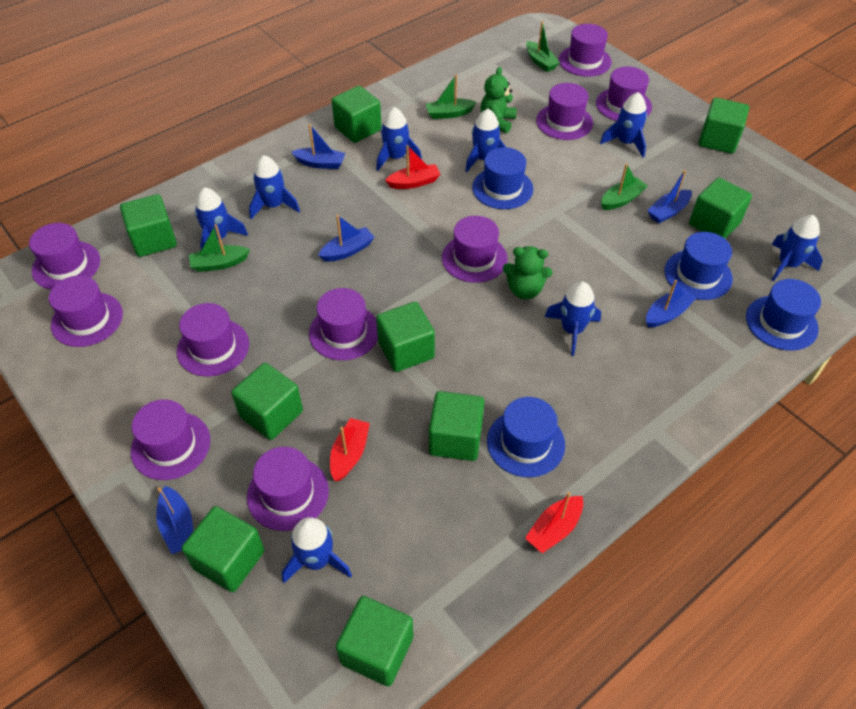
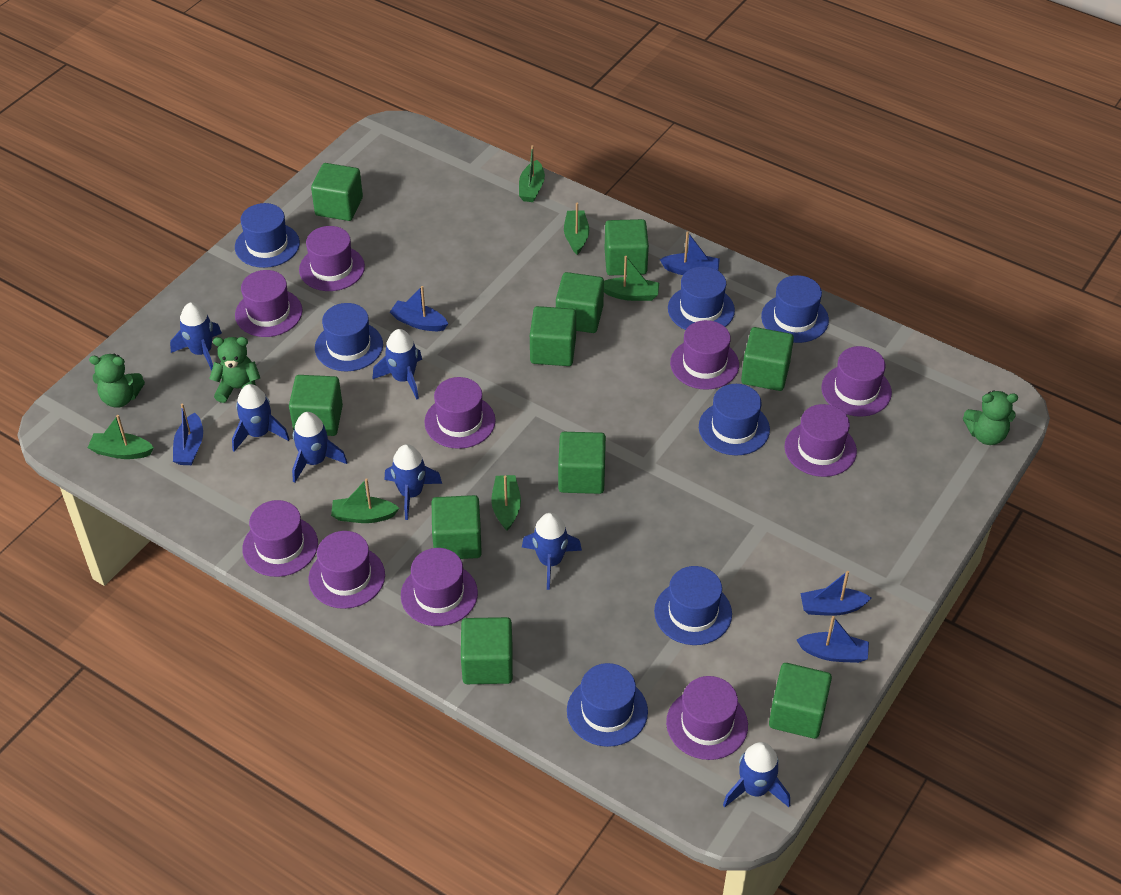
blue hat: [472,147,533,209] [487,397,565,477] [665,232,733,300] [746,279,821,351] = 4 -> [235,203,300,268] [315,303,383,371] [567,663,648,747] [654,566,732,645] [668,267,735,330] [699,384,770,455] [761,275,829,343] = 7
blue rocket: [195,188,248,250] [249,155,300,219] [282,517,352,583] [376,107,422,171] [465,109,506,172] [545,281,601,356] [600,92,647,157] [771,215,823,281] = 8 -> [170,302,222,371] [232,384,289,452] [292,412,347,483] [373,329,422,400] [385,444,442,520] [522,513,582,590] [723,742,790,808] = 7
green boat: [189,224,250,272] [426,74,477,119] [526,21,560,72] [601,163,648,210] = 4 -> [88,415,154,459] [331,478,399,523] [491,475,521,531] [519,145,545,202] [564,203,589,255] [604,256,659,301] = 6
green cube: [120,194,177,257] [182,506,264,592] [231,363,303,440] [332,86,382,143] [336,596,413,686] [376,302,435,372] [429,391,484,461] [689,177,752,239] [699,98,749,154] = 9 -> [289,375,343,436] [311,163,363,221] [432,495,482,559] [461,617,513,684] [530,306,576,366] [556,272,604,333] [558,432,606,494] [605,219,649,275] [741,327,794,391] [769,663,832,739] = 10
green teddy bear: [480,67,517,133] [503,246,552,300] = 2 -> [89,354,145,408] [209,337,260,403] [963,391,1018,445] = 3
red boat: [330,418,370,481] [385,145,441,189] [525,492,583,553] = 3 -> none = 0

